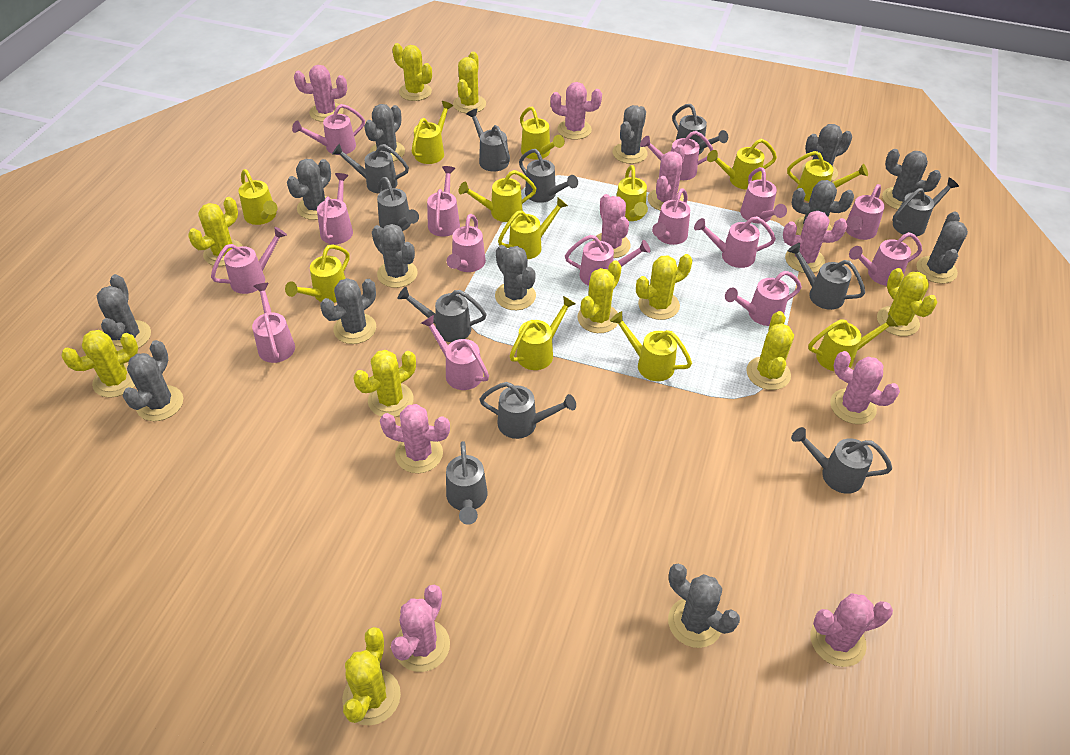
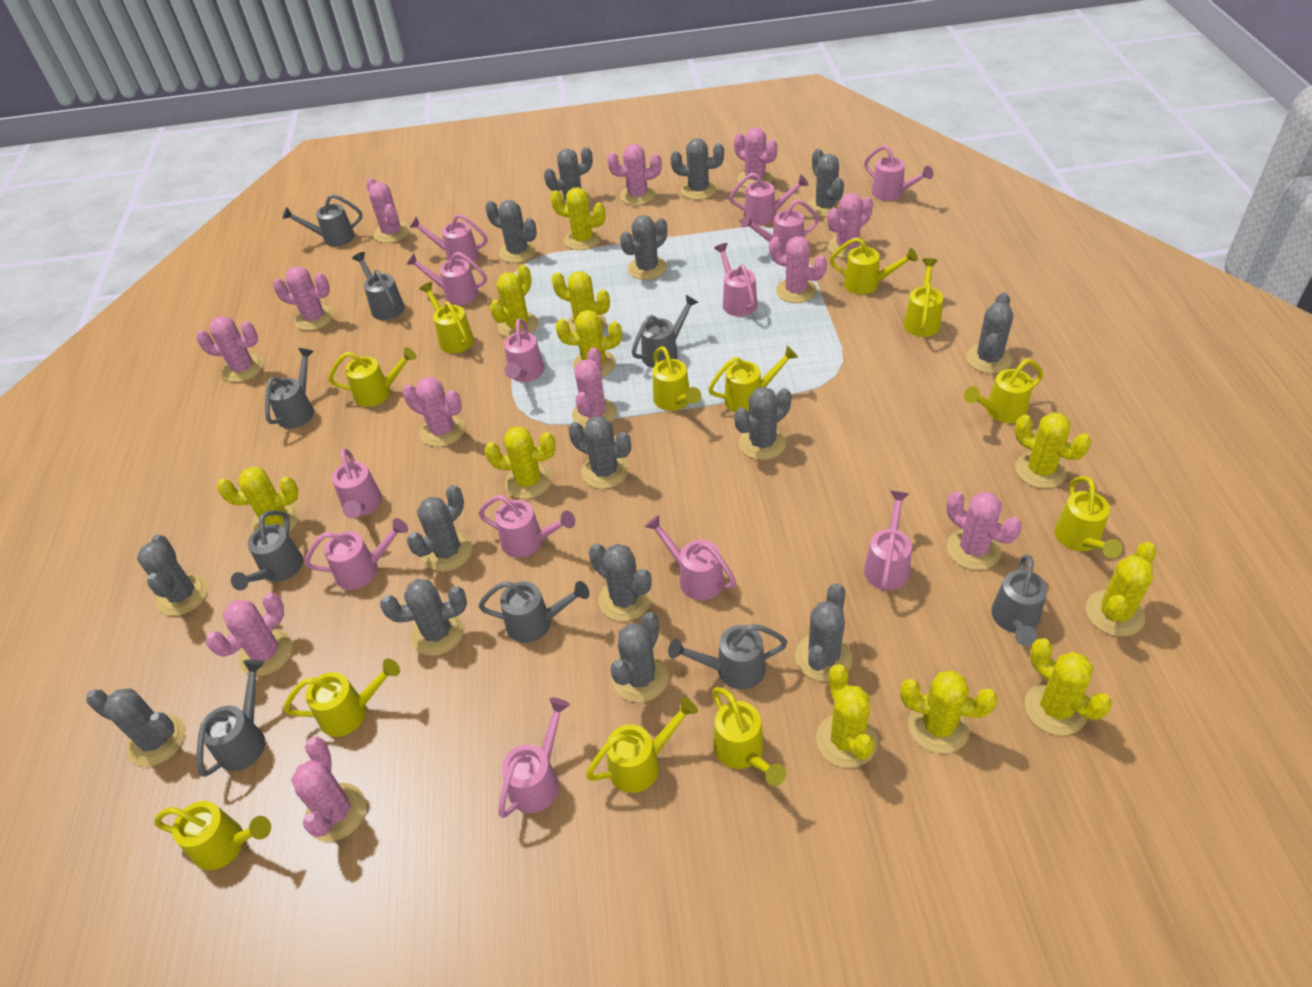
grey cactus: [97,274,151,351] [123,340,183,421] [287,159,331,220] [320,278,376,344] [364,104,405,162] [372,224,418,288] [495,245,536,310] [613,105,648,164] [668,563,740,648] [792,180,854,235] [802,124,852,181] [882,149,941,210] [916,211,968,284] = 13 -> [86,689,185,767] [137,535,208,616] [380,579,467,656] [407,485,472,572] [485,200,537,263] [544,147,593,205] [568,416,631,489] [589,543,652,621] [610,612,669,702] [620,215,667,280] [671,138,724,200] [734,387,791,460] [795,583,853,682] [807,149,844,217] [966,292,1013,374] = 15
grey watering can: [332,144,409,194] [377,177,419,231] [397,287,487,342] [446,441,488,525] [466,109,510,171] [479,382,576,439] [519,149,578,203] [672,104,728,154] [788,243,865,310] [791,427,892,494] [892,178,959,236] = 11 -> [197,660,265,777] [231,510,303,590] [265,348,314,429] [282,194,362,247] [352,252,405,320] [478,581,590,643] [632,295,699,368] [668,624,788,690] [991,555,1047,646] = 9
pink cactus: [294,65,347,122] [380,404,450,473] [391,585,450,672] [551,82,602,140] [592,194,631,258] [648,145,685,211] [783,211,847,273] [810,593,893,667] [830,351,900,424] = 9 -> [196,316,264,382] [206,593,293,676] [273,266,334,331] [291,737,366,842] [366,178,410,243] [403,377,465,447] [572,348,617,429] [607,144,662,205] [734,127,778,187] [769,237,827,303] [827,193,873,258] [947,491,1022,570] = 12
pink watering can: [211,227,287,294] [252,283,295,363] [292,104,365,155] [317,173,353,244] [421,315,489,390] [427,166,460,237] [447,214,486,272] [565,235,651,286] [640,131,713,180] [652,188,690,245] [694,216,776,268] [725,271,802,326] [740,167,787,223] [846,184,885,240] [849,232,922,286] = 15 -> [304,518,408,590] [332,449,382,518] [406,252,487,305] [409,214,487,264] [478,495,575,558] [498,698,570,818] [504,318,544,382] [645,515,736,600] [714,243,757,317] [729,173,809,225] [741,199,819,254] [864,145,933,201] [864,491,912,590] = 13
yellow cactus: [61,330,138,398] [188,197,243,266] [342,627,401,725] [353,350,416,417] [392,43,432,101] [453,52,486,113] [577,260,622,333] [636,254,692,320] [746,311,794,390] [877,268,937,336] = 10 -> [217,467,300,532] [484,426,556,499] [490,265,538,338] [550,187,606,250] [552,271,610,332] [556,310,622,377] [816,664,877,768] [900,671,998,754] [1015,412,1091,489] [1025,638,1112,735] [1086,542,1157,637] = 11

